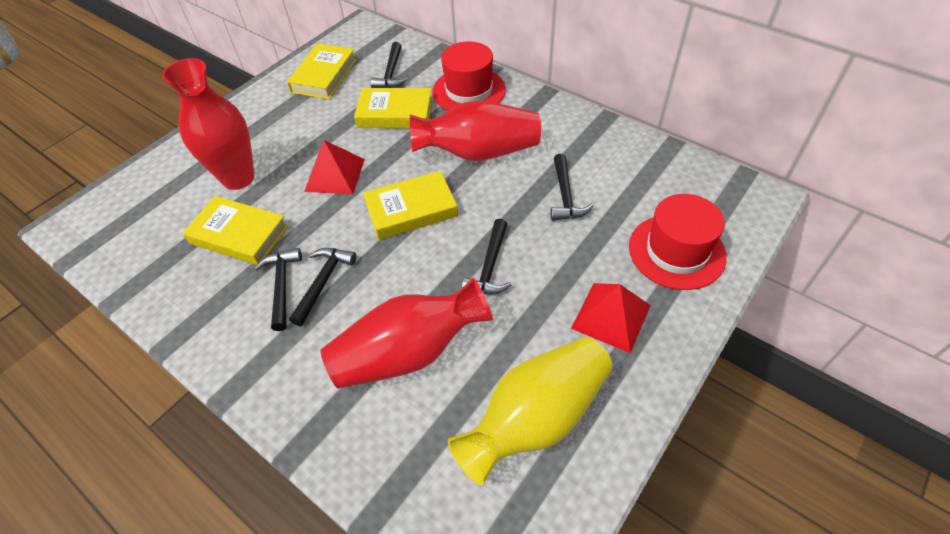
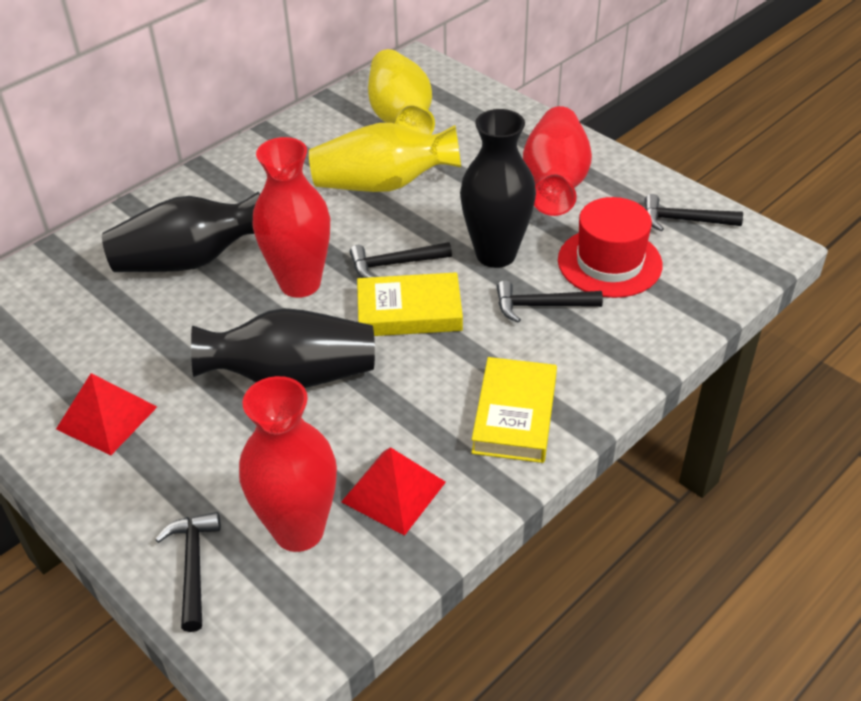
black hammer: [254,248,302,331] [289,248,357,326] [371,42,407,88] [462,219,511,294] [550,154,594,221] = 5 -> [155,512,221,632] [350,242,452,278] [497,280,603,323] [644,194,743,231] = 4
black vase: none = 0 -> [102,191,260,272] [191,308,375,388] [460,109,536,268] = 3
red hat: [432,41,506,111] [629,194,727,290] = 2 -> [558,197,663,298] = 1
yellow book: [183,196,289,265] [287,44,356,99] [354,88,433,128] [363,171,458,240] = 4 -> [357,272,463,336] [471,357,557,463] = 2
yellow vase: [448,337,613,486] = 1 -> [309,123,461,192] [368,49,435,135] = 2

